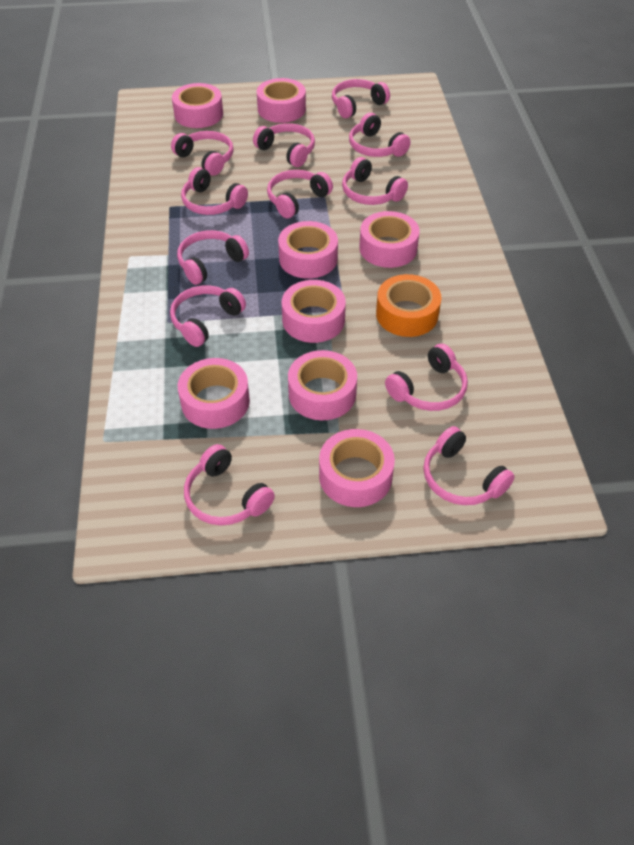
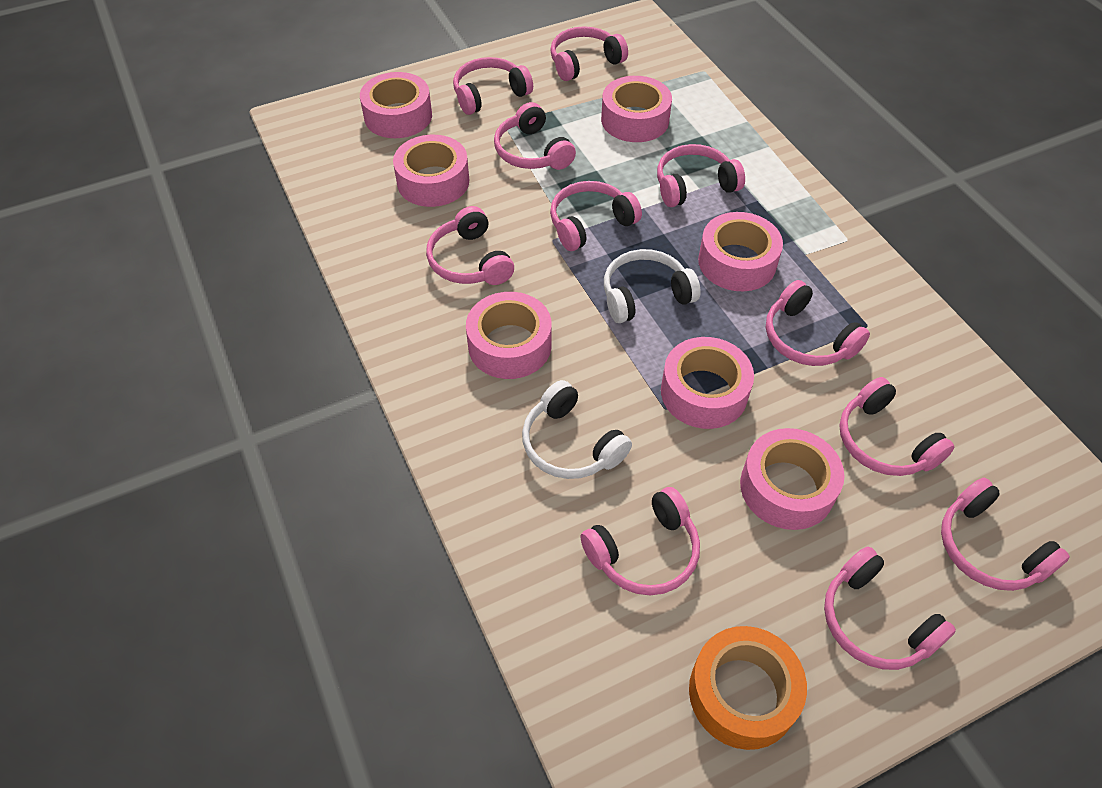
pink headphones: [170,285,246,347] [171,131,234,176] [177,230,249,285] [181,167,248,215] [184,444,275,525] [253,123,315,167] [267,170,333,218] [332,79,390,118] [342,157,408,205] [349,113,411,157] [385,344,468,411] [423,426,515,505] = 12 -> [426,206,514,285] [453,57,533,115] [494,102,576,170] [550,26,628,81] [550,181,642,251] [580,487,700,595] [657,144,745,207] [766,280,870,366] [824,547,956,670] [839,377,955,476] [941,478,1070,591] = 11
pink tape: [172,83,223,128] [178,358,250,429] [257,78,306,123] [278,221,338,279] [282,280,346,343] [288,350,357,420] [319,429,395,507] [359,211,420,268] = 8 -> [360,72,432,138] [393,135,469,207] [466,292,552,379] [601,76,672,142] [661,337,754,429] [698,212,783,291] [740,428,845,530] = 7
white headphones: none = 0 -> [522,380,632,479] [604,249,701,323] = 2

